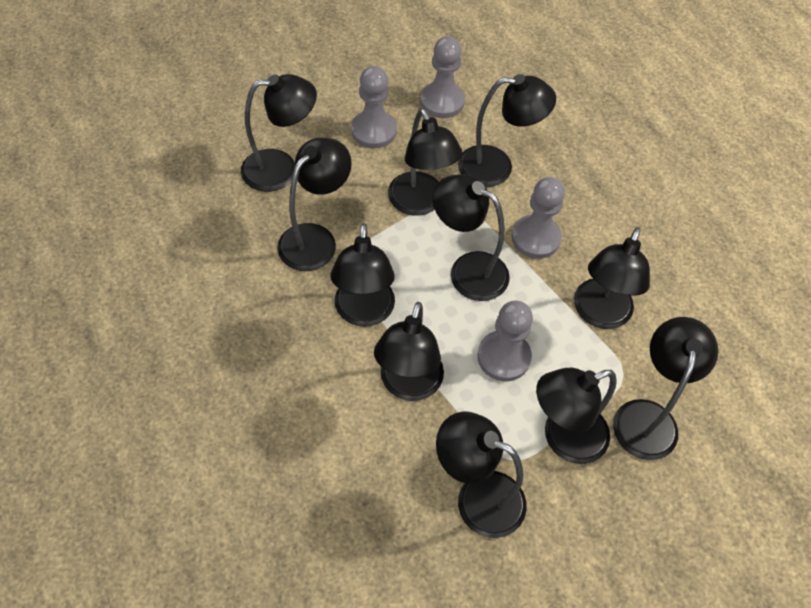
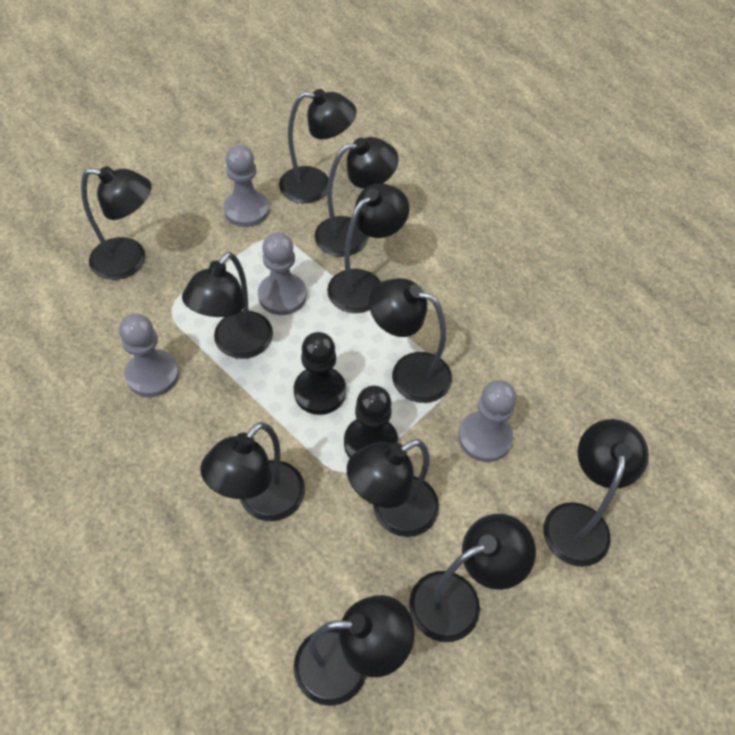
black pawn: none = 0 -> [294,332,346,415] [344,386,398,458] = 2

